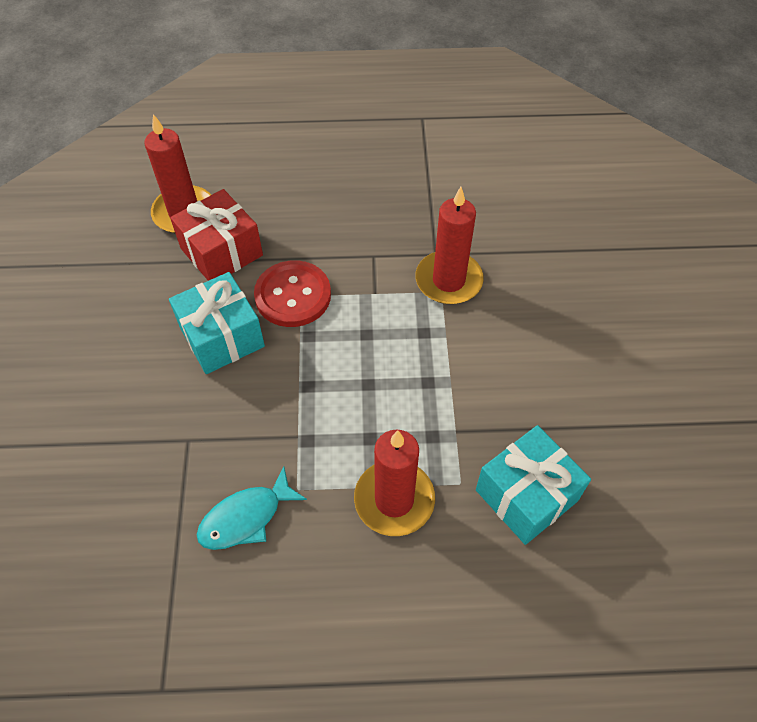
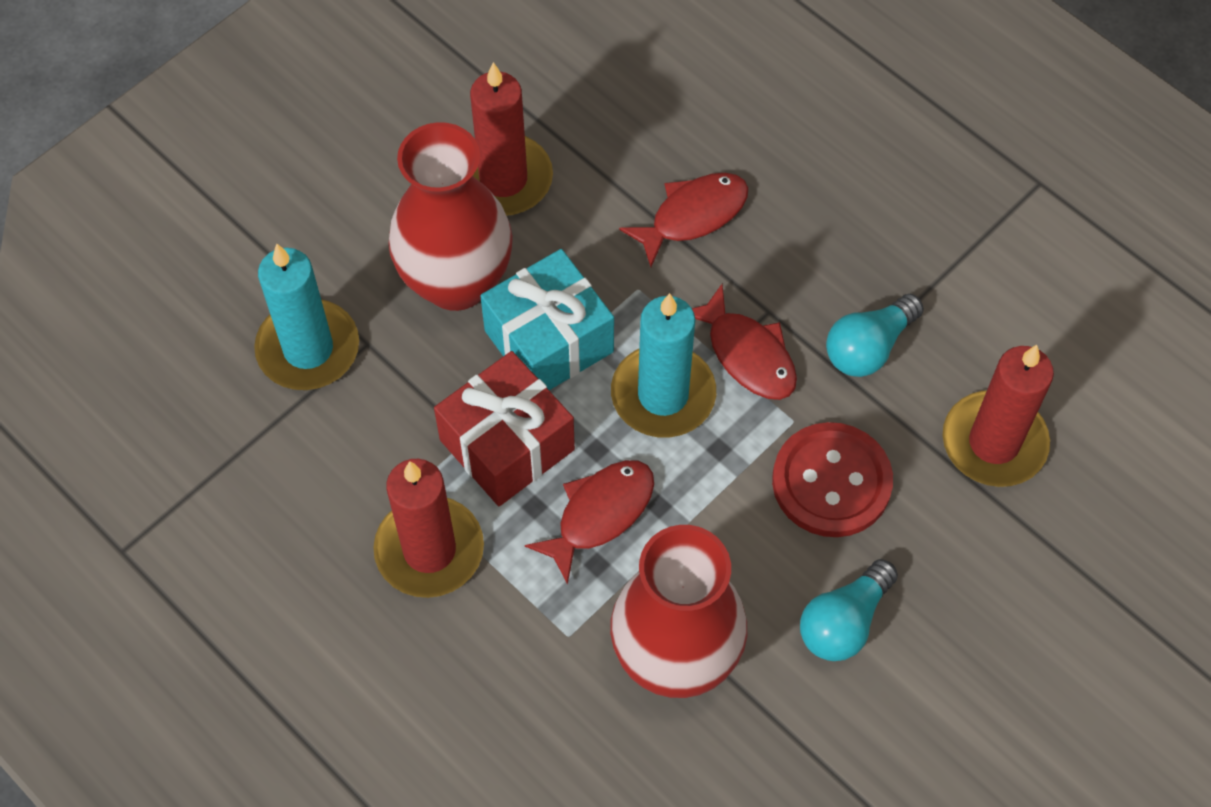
red fish: none = 0 -> [525,460,654,585] [619,173,748,267] [692,284,797,400] = 3
red vase: none = 0 -> [388,122,513,311] [610,525,747,698] = 2
turquoise candle: none = 0 -> [254,244,359,390] [611,293,716,438] = 2
turquoise fish: [197,467,307,550] = 1 -> none = 0
turquoise gift: [169,272,265,374] [476,425,591,545] = 2 -> [480,249,614,390] = 1
turquoise light bulb: none = 0 -> [800,559,898,661] [826,294,924,377] = 2

